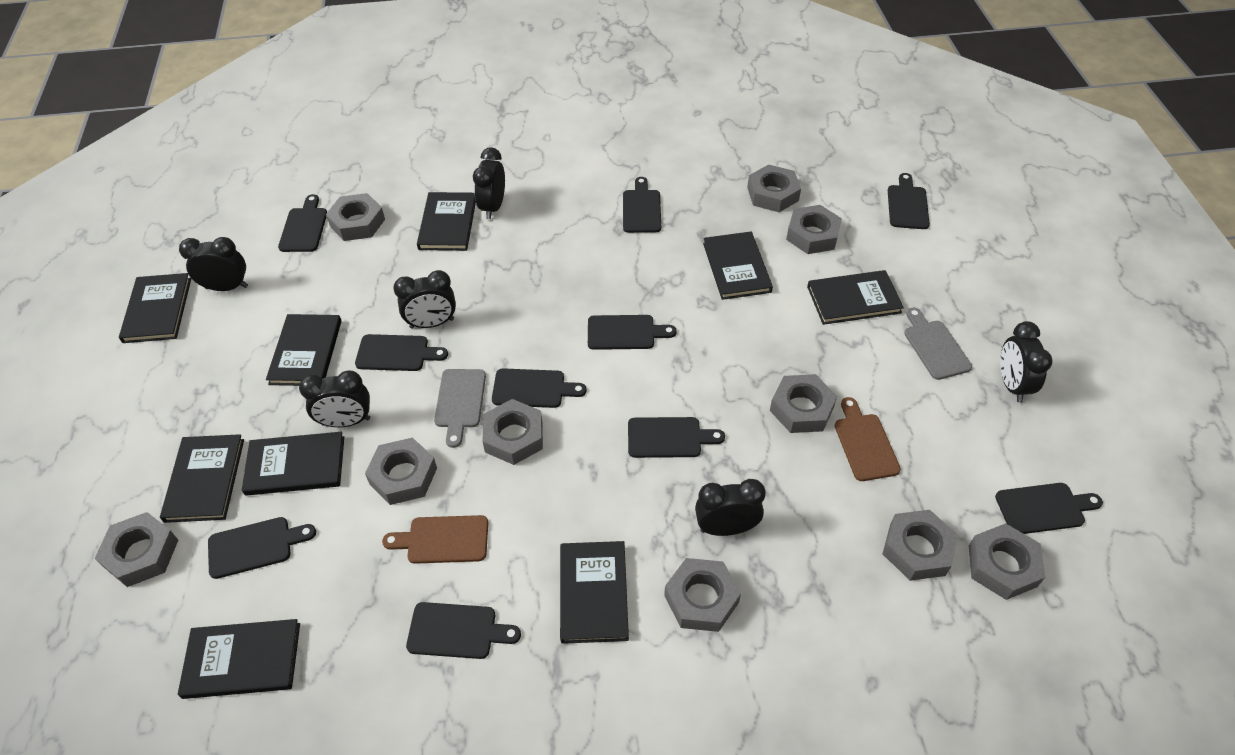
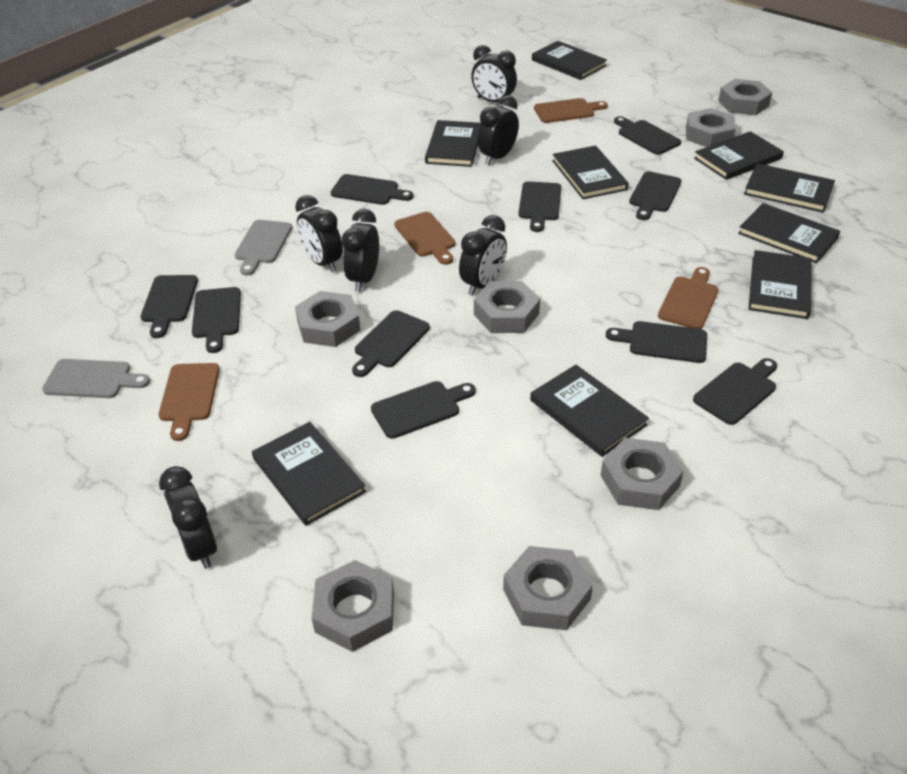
brown cutting board: [382,515,488,564] [835,397,901,481] = 2 -> [159,363,220,441] [394,212,456,265] [534,98,608,123] [658,267,719,329] = 4
grey nut: [95,512,178,587] [326,193,385,241] [365,437,437,505] [482,399,543,465] [664,558,741,632] [747,165,801,212] [770,374,837,433] [786,205,842,254] [882,510,958,581] [969,523,1045,600] = 10 -> [295,291,361,347] [312,560,394,652] [474,281,540,333] [503,546,593,630] [601,438,684,510] [686,108,736,147] [718,79,773,115] = 7

